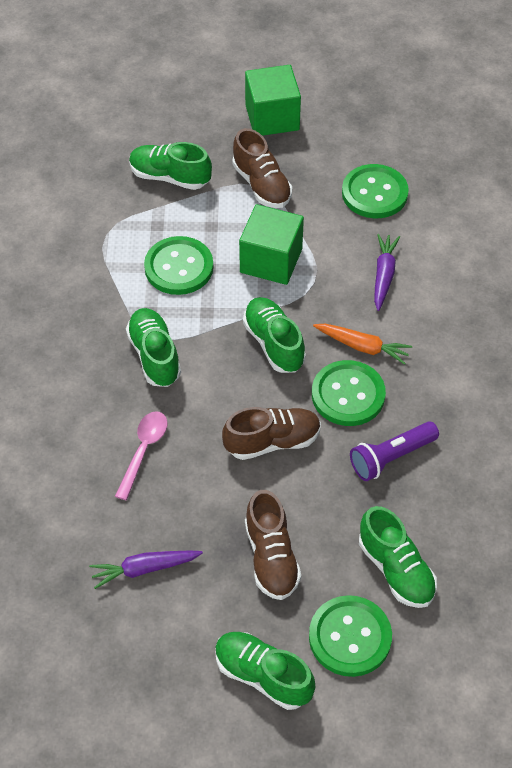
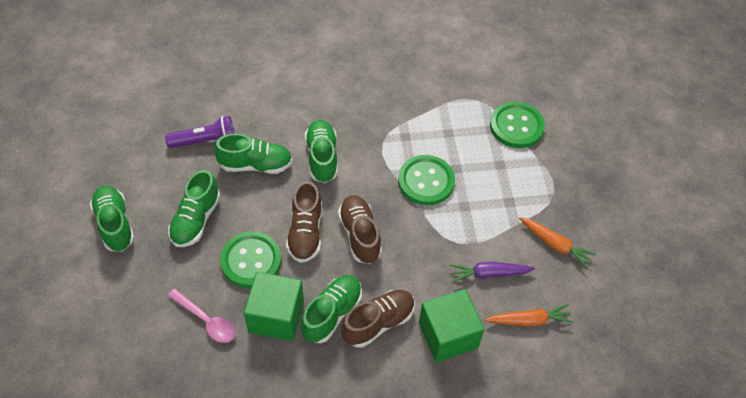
green button: [144,236,213,295] [309,595,392,677] [312,360,386,426] [342,164,409,218] = 4 -> [220,231,282,288] [398,155,455,205] [490,102,545,148] = 3
orange carrot: [313,324,412,365] = 1 -> [484,304,573,327] [519,217,596,268] = 2
purple carrot: [89,551,203,589] [374,234,400,311] = 2 -> [449,262,535,283] = 1

